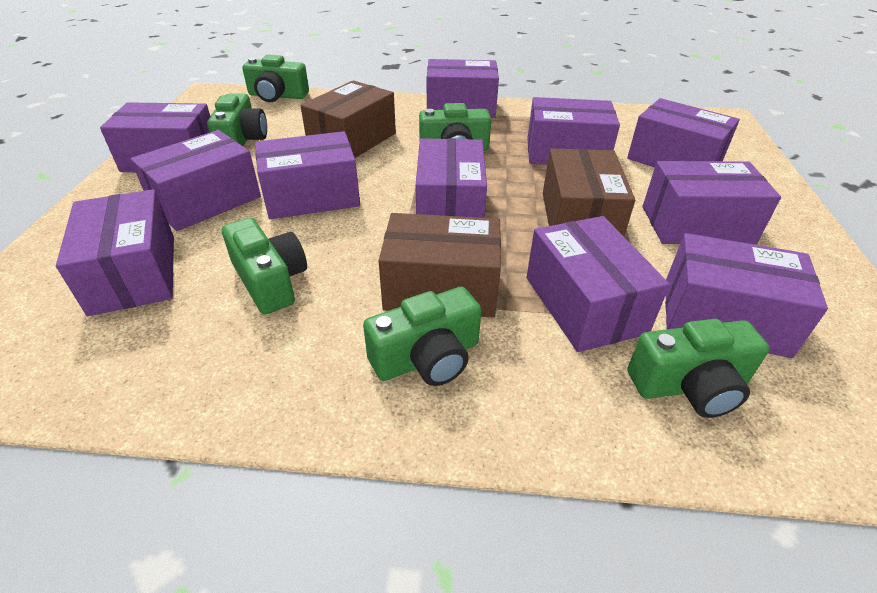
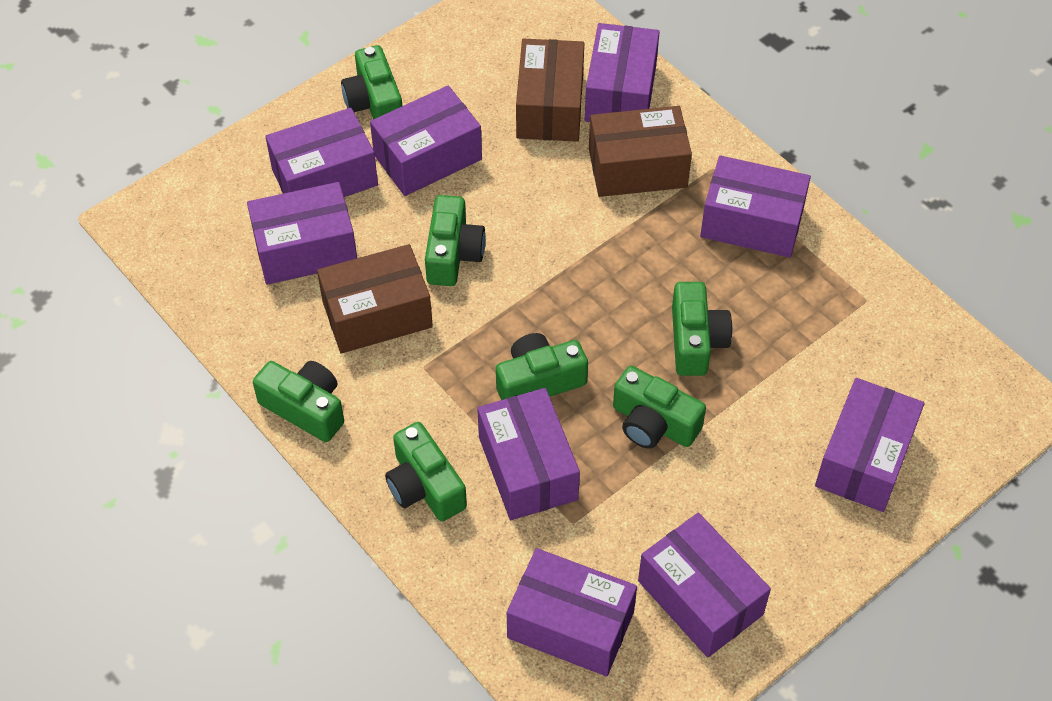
green camera: [207,94,267,147] [222,218,307,314] [242,55,309,102] [363,287,481,386] [419,103,491,151] [628,319,770,418] = 6 -> [253,361,344,442] [341,45,402,119] [385,422,467,521] [425,195,486,286] [496,333,588,400] [613,366,706,449] [672,282,732,376] = 7
purple box: [56,189,174,316] [100,102,210,172] [130,130,261,231] [255,131,360,219] [416,138,487,218] [427,59,499,118] [527,97,620,165] [527,216,670,352] [627,98,740,168] [643,161,781,244] [665,233,828,358] = 11 -> [247,182,357,285] [265,108,378,197] [370,85,482,196] [477,388,580,520] [507,548,637,676] [585,23,660,122] [638,513,771,658] [700,155,811,258] [815,378,925,512] = 9

